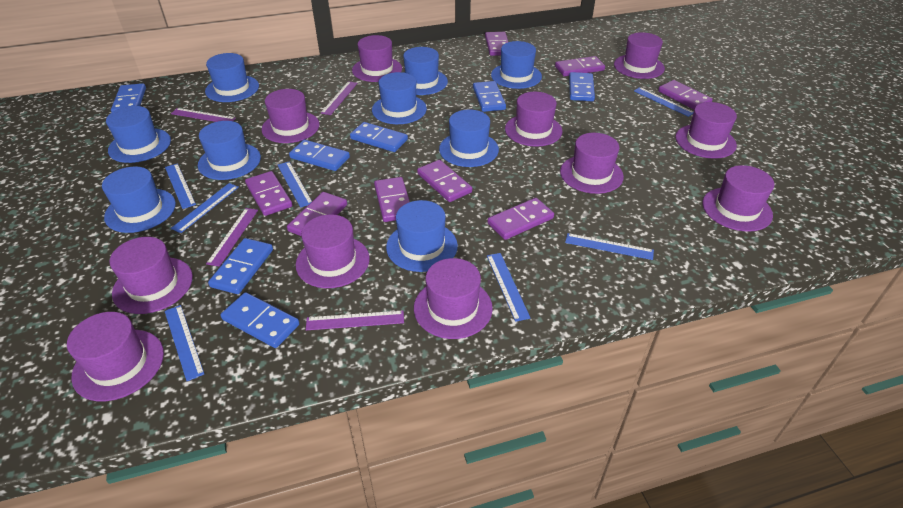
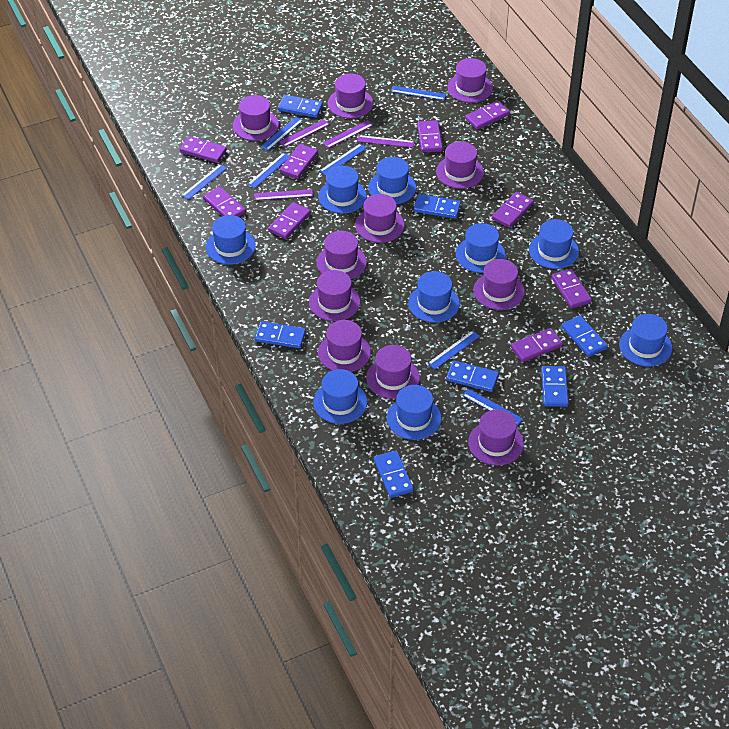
purple domino: [245,171,292,216] [287,192,347,236] [374,177,410,222] [417,160,472,202] [485,32,508,56] [488,198,554,240] [555,56,605,76] [658,80,713,109] = 8 -> [180,136,227,163] [203,187,246,217] [268,202,311,239] [280,144,318,179] [417,120,443,153] [465,101,510,130] [492,192,534,228] [511,328,563,362] [551,269,592,308] = 9

